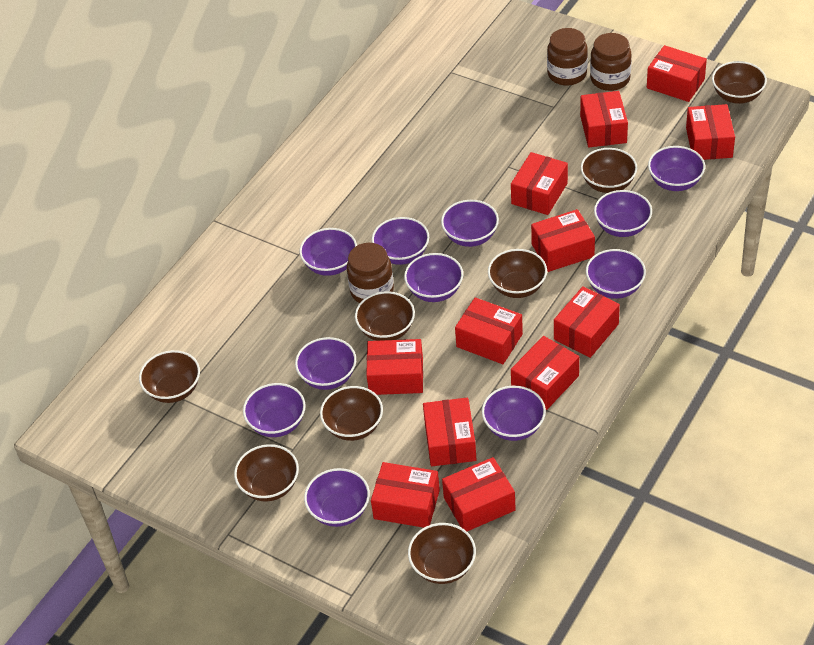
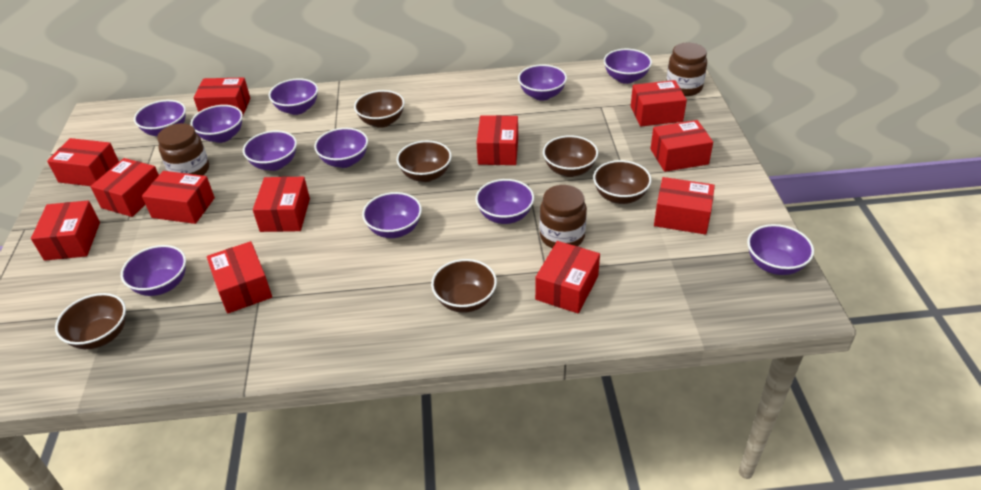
brown bowl: [139,350,200,403] [234,444,299,502] [320,386,383,441] [355,291,415,341] [408,523,476,584] [488,249,547,298] [581,148,637,193] [712,61,767,104] = 8 -> [55,293,126,349] [354,90,405,128] [397,141,452,182] [431,259,497,313] [543,135,598,177] [593,160,651,204] = 6

